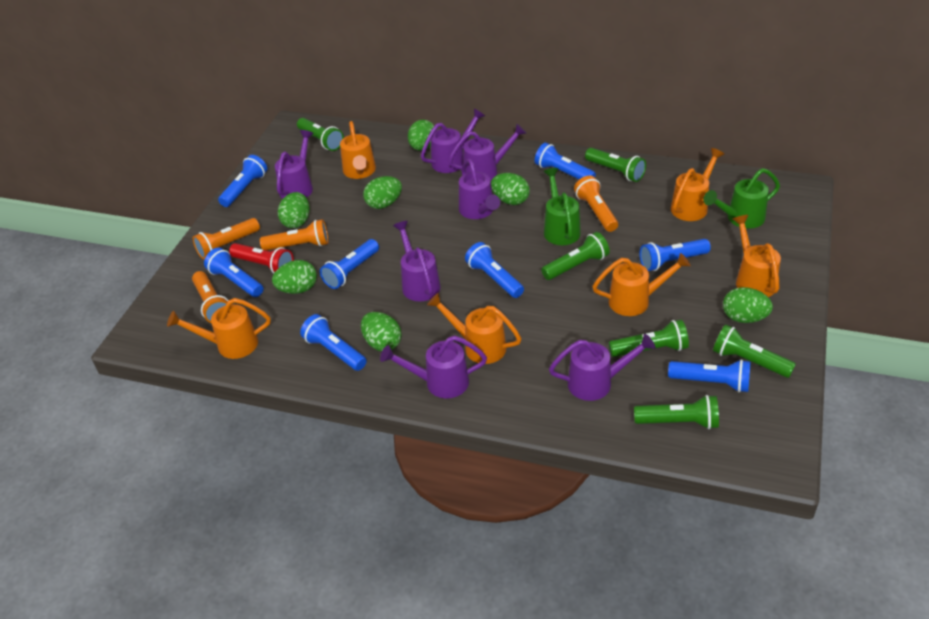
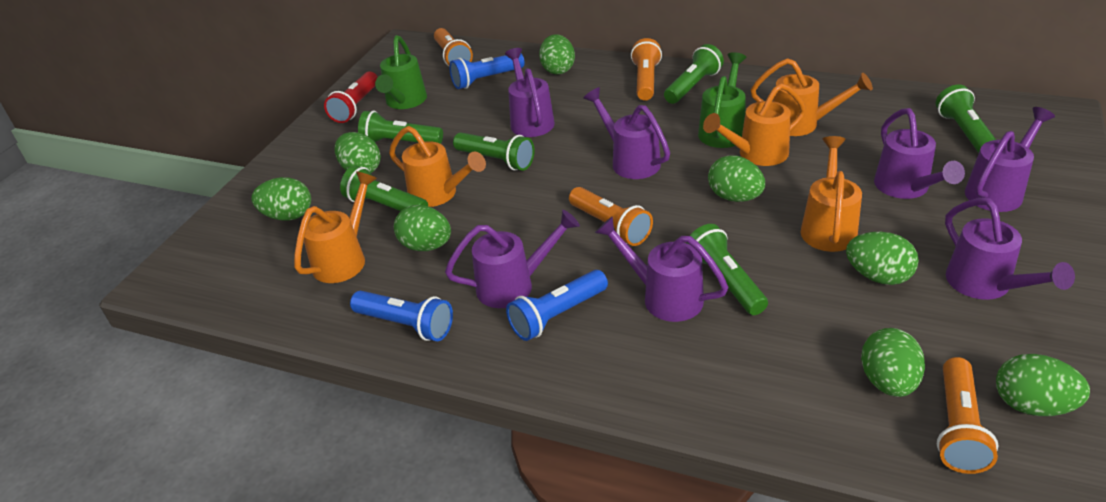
blue flashlight: [204,248,263,297] [218,155,267,207] [300,314,367,371] [320,239,379,289] [465,242,524,298] [535,143,596,179] [640,239,711,271] [668,359,751,392] = 8 -> [350,291,453,341] [449,54,525,89] [506,270,608,341] = 3
green egg: [272,260,317,294] [278,192,310,228] [361,312,402,351] [363,176,402,209] [408,120,434,151] [491,173,530,205] [723,287,773,323] = 7 -> [251,177,311,221] [335,132,381,173] [394,205,451,251] [539,34,575,74] [708,155,765,202] [846,232,919,285] [861,328,925,397] [996,354,1090,416] = 8
orange watering can: [167,298,271,359] [340,121,376,179] [427,293,521,364] [592,253,691,316] [671,148,724,221] [733,215,781,297] = 6 -> [294,171,377,283] [389,126,486,207] [703,83,806,166] [751,58,873,136] [801,136,862,252] = 5

